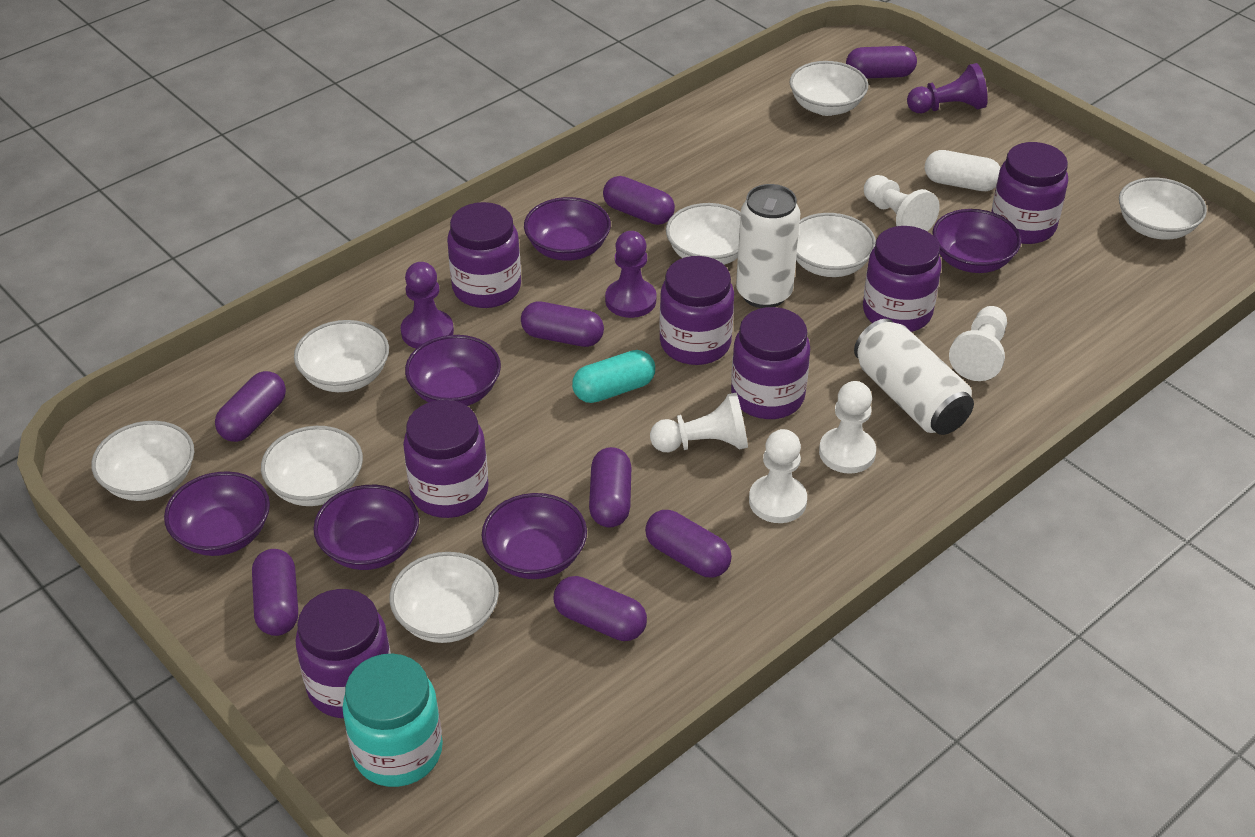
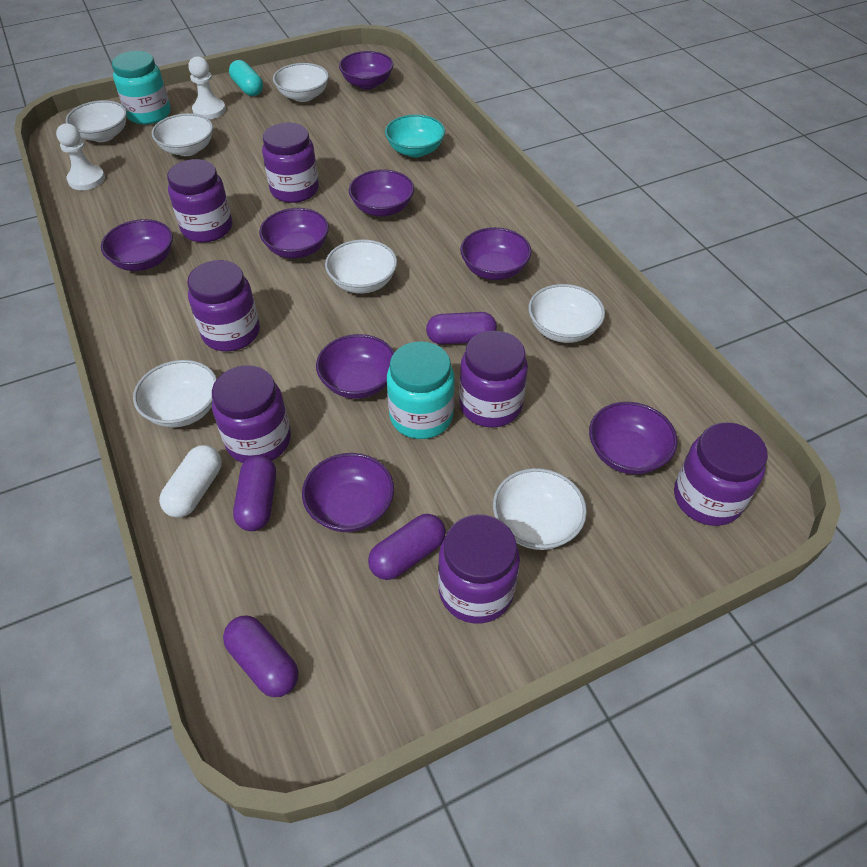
purple bowl: [164,471,270,556] [313,485,419,570] [405,335,501,406] [482,493,587,579] [524,197,611,261] [932,209,1021,273] = 6 -> [101,219,173,271] [259,208,329,258] [302,453,394,532] [316,334,394,399] [339,51,394,89] [349,169,414,217] [460,227,531,280] [589,402,678,475] = 8
purple capsule: [215,371,286,442] [252,549,298,636] [521,301,604,347] [553,576,647,641] [589,447,631,528] [603,176,675,225] [645,510,732,578] [846,46,917,78] = 8 -> [223,615,299,697] [233,455,276,531] [368,514,446,580] [426,312,497,345] = 4
purple pawn: [401,262,454,348] [605,231,656,318] [907,63,988,113] = 3 -> none = 0
turquoise bowl: none = 0 -> [385,114,445,157] = 1
turquoise jar: [342,653,443,787] = 1 -> [112,51,171,125] [387,341,455,439] = 2
white bowl: [91,421,194,501] [261,426,363,506] [294,320,389,392] [389,552,499,643] [666,203,741,265] [790,61,868,116] [796,213,876,277] [1119,178,1207,240] = 8 -> [66,100,127,142] [133,360,217,427] [152,113,213,156] [273,63,329,102] [325,239,397,294] [493,468,587,550] [528,284,605,343] = 7
white can: [736,184,800,308] [854,319,974,435] = 2 -> none = 0
white pawn: [650,393,748,452] [749,429,807,523] [819,381,876,474] [864,175,940,231] [949,306,1007,381] = 5 -> [56,123,105,190] [188,56,226,119] = 2

